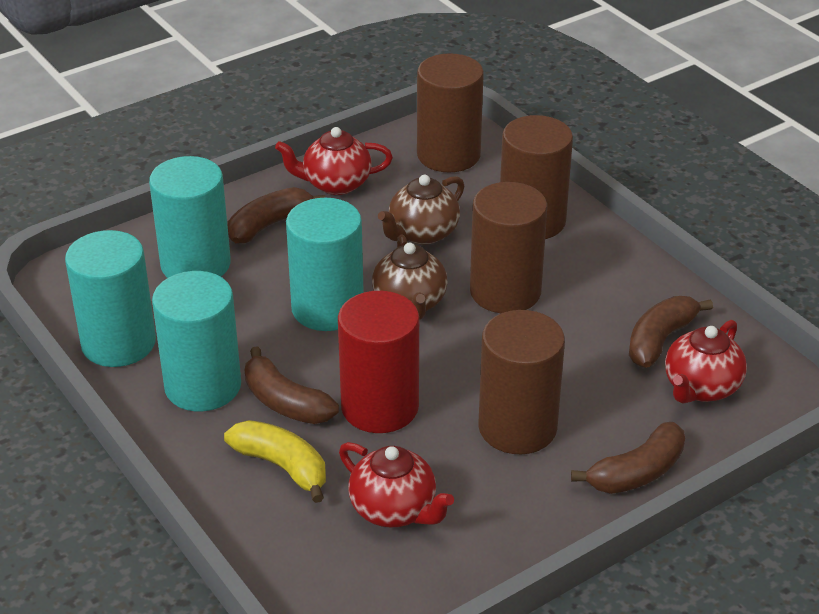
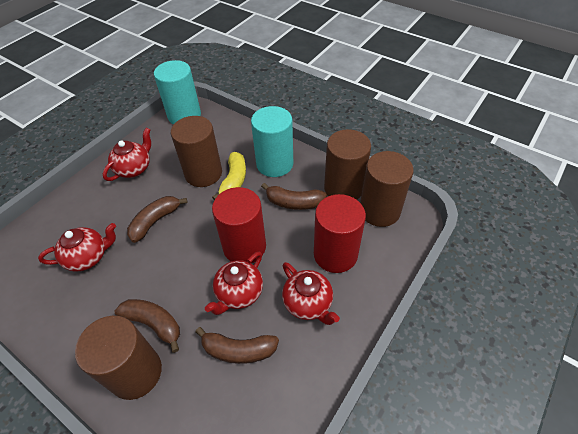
brown teapot: [372,234,448,320] [378,175,464,245] = 2 -> none = 0
red cylinder: [338,291,419,433] = 1 -> [212,187,266,263] [314,194,366,273] = 2
red teapot: [275,127,393,195] [339,442,454,528] [665,320,747,403] = 3 -> [38,223,116,272] [103,128,151,181] [205,252,263,315] [282,262,340,325] = 4
turquoise cylinder: [65,230,156,367] [149,156,231,278] [152,271,241,411] [286,198,364,331] = 4 -> [154,60,201,125] [251,106,293,177] = 2

